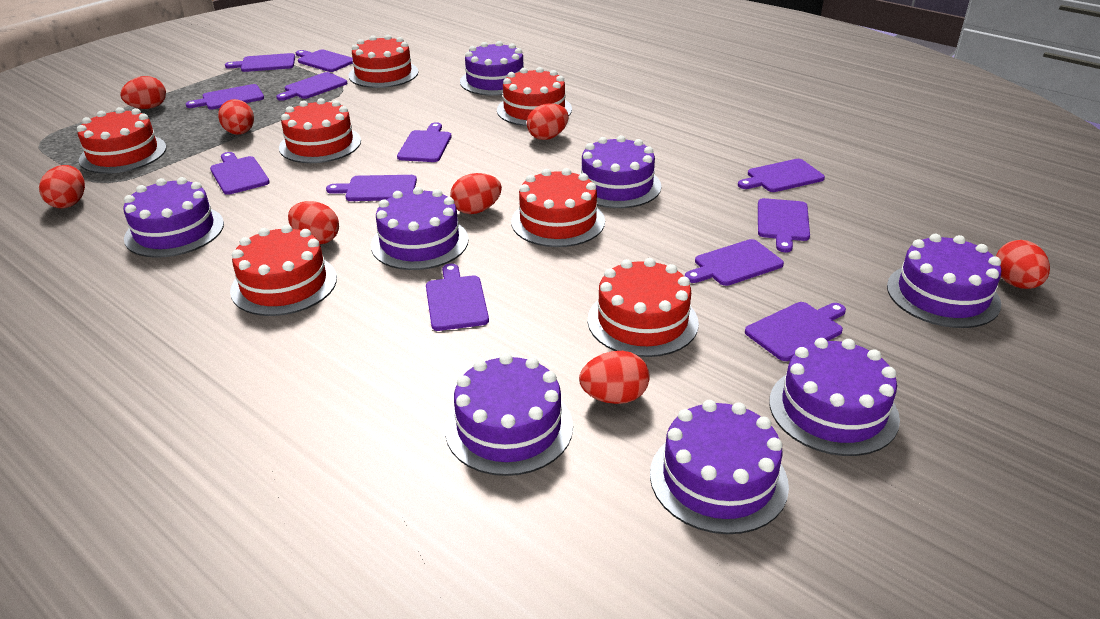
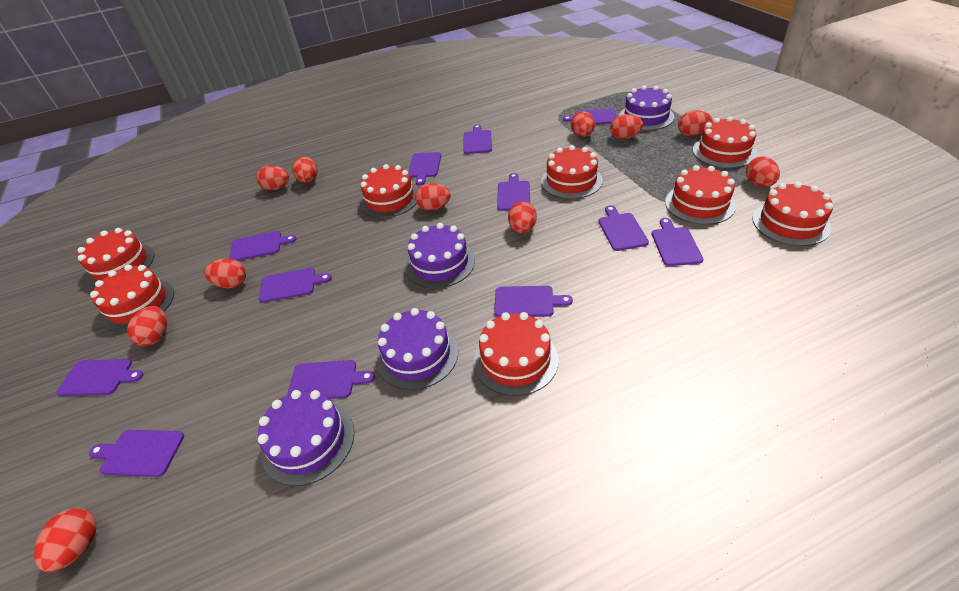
purple cake: [123,177,224,258] [371,187,469,270] [445,353,573,476] [460,41,524,96] [579,135,661,208] [650,400,789,534] [769,338,900,456] [887,234,1001,328] = 8 -> [258,390,354,486] [376,308,458,390] [406,223,475,288] [619,85,674,130] = 4
red cake: [77,107,166,174] [230,225,337,316] [279,98,361,163] [349,35,418,88] [497,67,572,126] [511,168,605,247] [588,258,699,357] = 7 -> [77,228,155,287] [90,265,174,331] [360,164,418,218] [474,312,559,396] [541,145,603,199] [665,165,736,225] [693,117,757,168] [752,182,833,246] = 8
red egg: [39,165,85,208] [120,76,166,109] [218,99,254,135] [288,201,339,244] [450,173,502,214] [527,103,569,140] [579,351,650,404] [996,240,1050,289] = 8 -> [34,508,96,572] [127,306,167,346] [204,258,246,288] [256,165,289,190] [292,157,317,183] [415,183,451,211] [508,201,537,233] [571,111,595,137] [610,114,643,139] [678,110,713,136] [746,156,780,187] = 11

